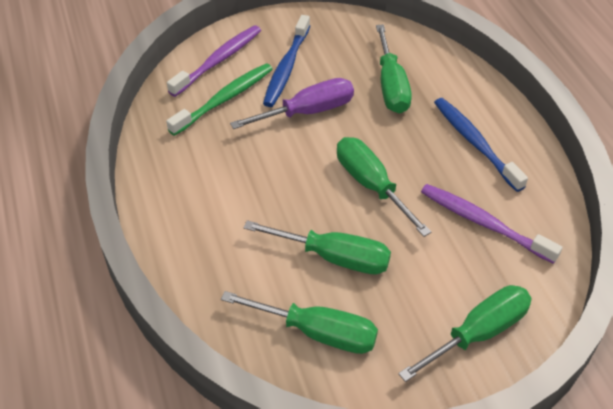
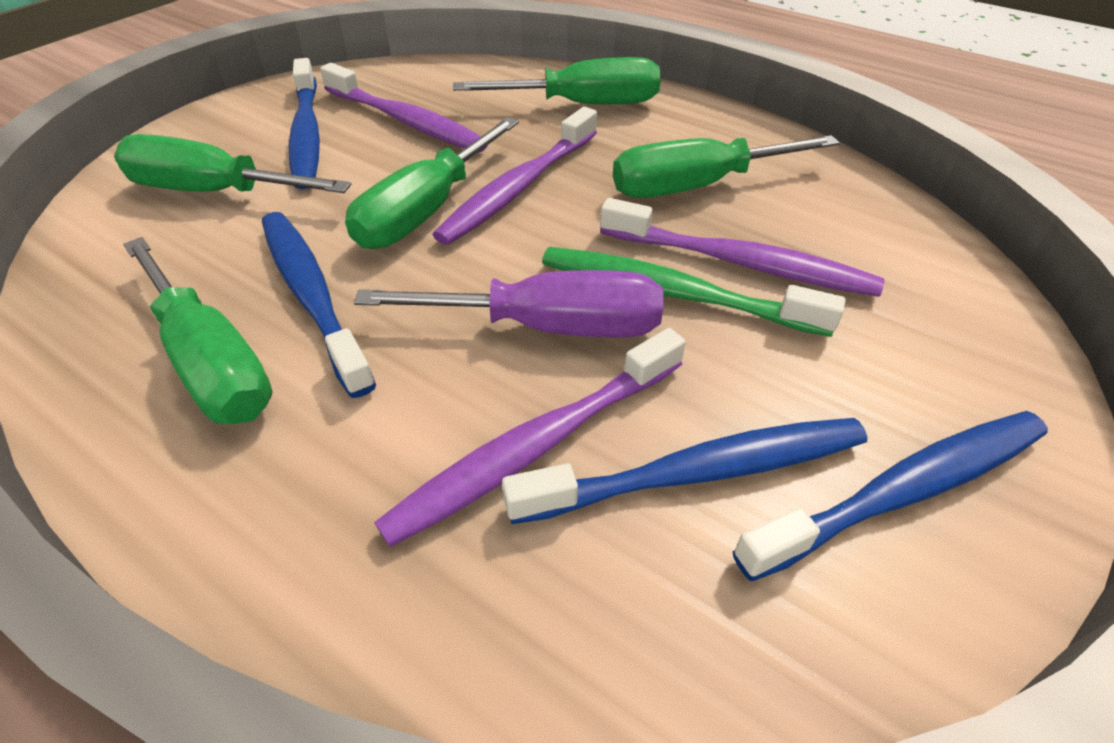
blue toothbrush: [263,15,310,107] [434,98,528,192] = 2 -> [262,212,376,398] [289,58,320,189] [502,418,867,524] [732,411,1048,581] = 4
purple toothbrush: [167,25,261,97] [421,184,563,264] = 2 -> [320,63,488,152] [374,328,686,547] [432,107,597,245] [600,198,884,297] = 4

